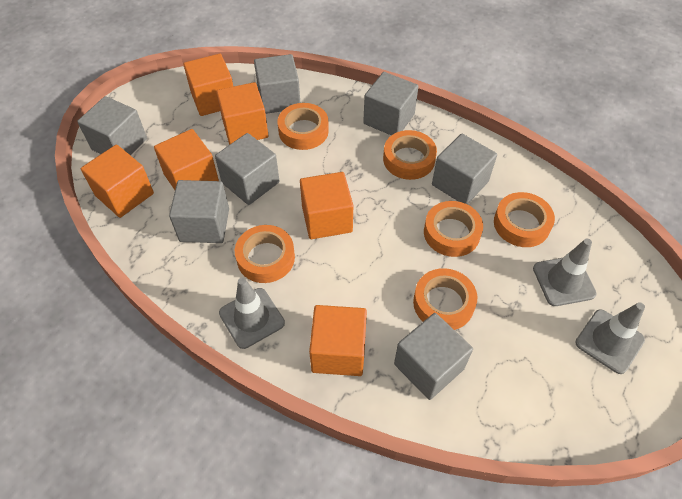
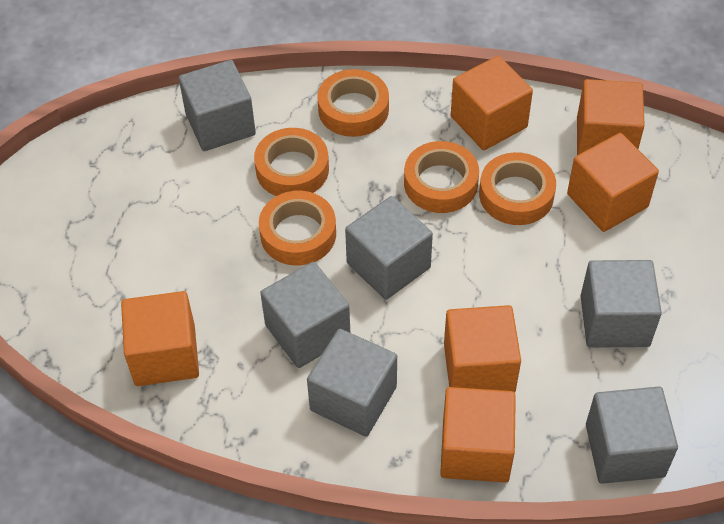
grey cube: [77,96,147,155] [169,180,229,243] [215,133,279,205] [254,54,300,114] [363,72,419,135] [394,313,473,400] [432,134,497,205] = 7 -> [179,60,256,151] [260,262,350,368] [307,329,397,437] [345,196,433,300] [581,260,662,348] [586,387,678,484] = 6
grey traffic cone: [219,278,285,349] [533,239,597,306] [575,302,645,374] = 3 -> none = 0
orange tape: [235,225,295,283] [277,103,329,150] [383,130,437,180] [413,268,477,330] [424,201,483,257] [494,192,555,247] = 6 -> [254,128,329,196] [259,191,336,266] [317,69,389,137] [404,141,479,213] [479,152,556,225] = 5

